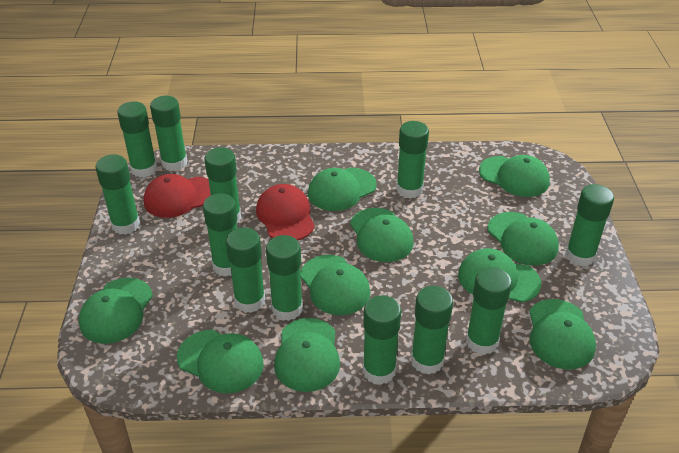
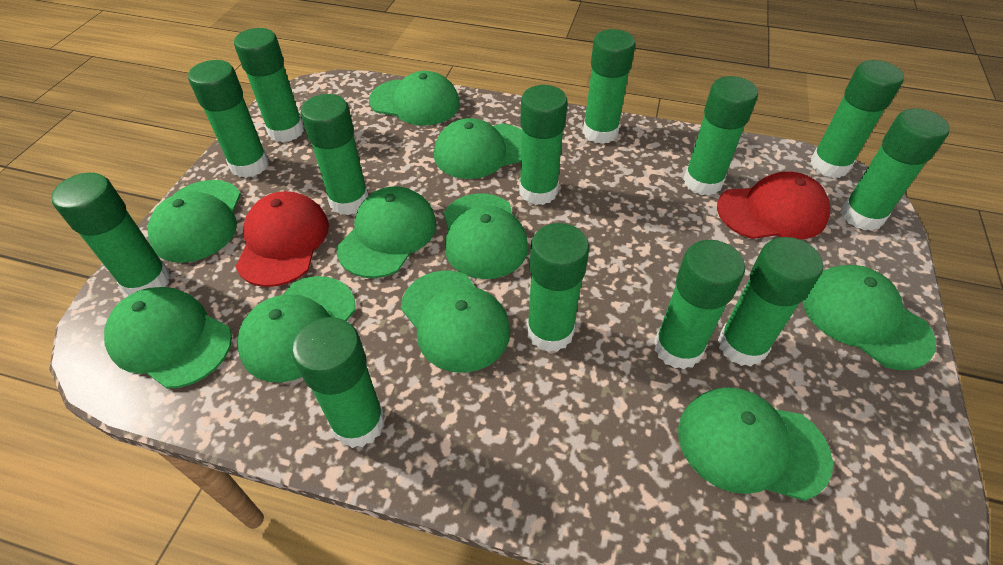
green glue stick: [95,154,140,235] [117,102,157,178] [150,96,187,171] [203,194,237,277] [204,147,241,223] [226,228,265,313] [266,235,303,321] [363,296,401,385] [396,121,429,199] [411,286,453,374] [466,267,512,355] [565,184,614,267] = 12 -> [51,173,171,296] [188,60,269,178] [234,28,304,142] [292,317,385,448] [301,94,368,215] [519,85,567,205] [527,223,589,352] [583,29,636,144] [654,240,745,369] [684,76,758,196] [718,237,823,367] [810,60,904,178] [841,108,950,231] = 13

